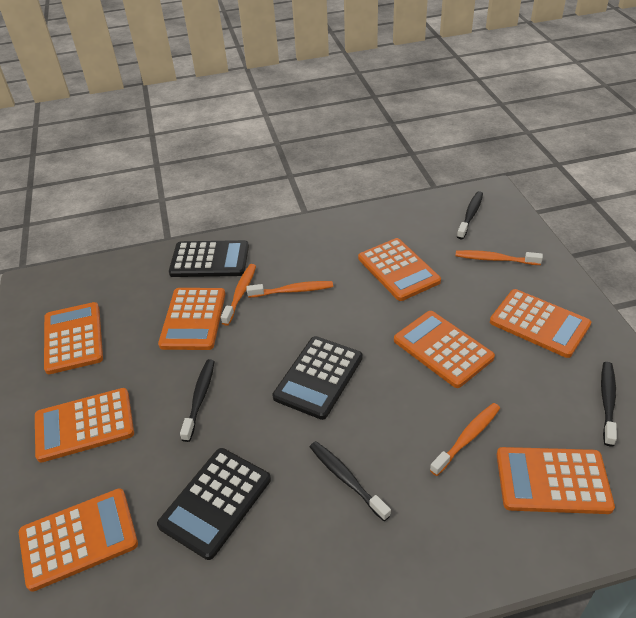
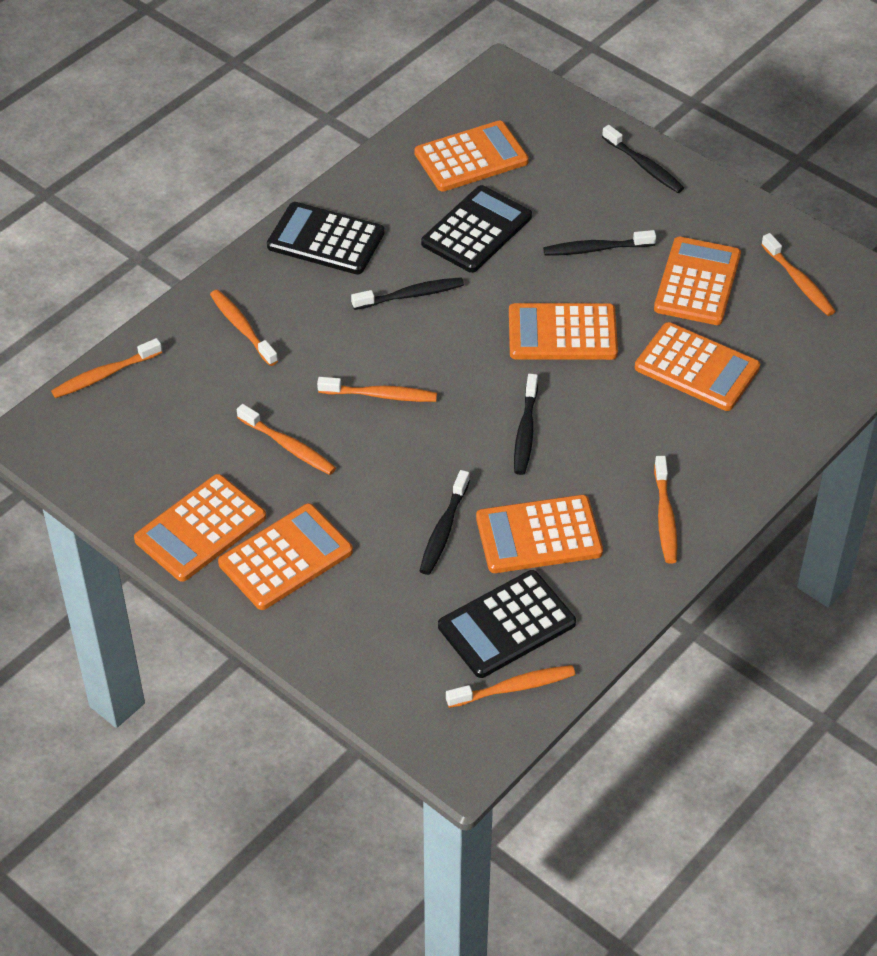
black toothbrush: [180,359,215,442] [310,441,391,521] [457,191,483,239] [601,362,617,446] = 4 -> [351,277,464,310] [420,470,470,575] [514,374,538,475] [543,230,656,256] [602,125,684,193] = 5
orange calculator: [19,488,138,592] [35,388,134,462] [44,302,103,374] [158,288,225,350] [358,238,441,301] [394,311,495,388] [490,289,591,358] [497,447,615,514] = 8 -> [134,474,266,582] [218,503,353,610] [415,120,529,191] [476,495,603,573] [509,303,618,360] [635,322,760,411] [654,237,741,325] = 7
orange toothbrush: [221,264,256,326] [246,281,333,298] [430,403,500,476] [455,250,543,265] = 4 -> [51,338,162,398] [210,290,278,366] [237,404,336,475] [317,377,437,402] [446,665,576,708] [654,456,677,564] [761,233,836,316] = 7

